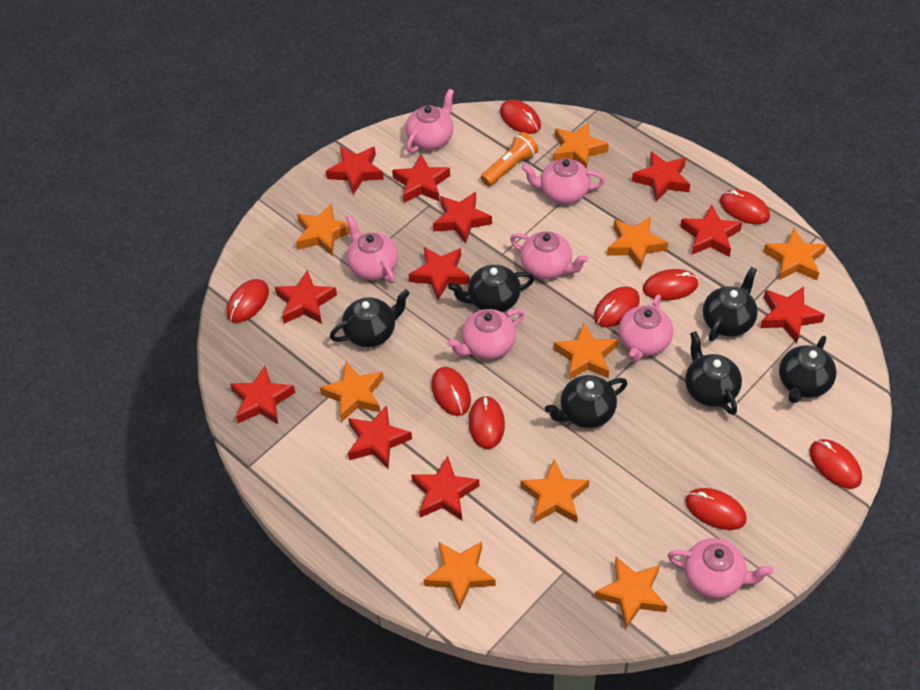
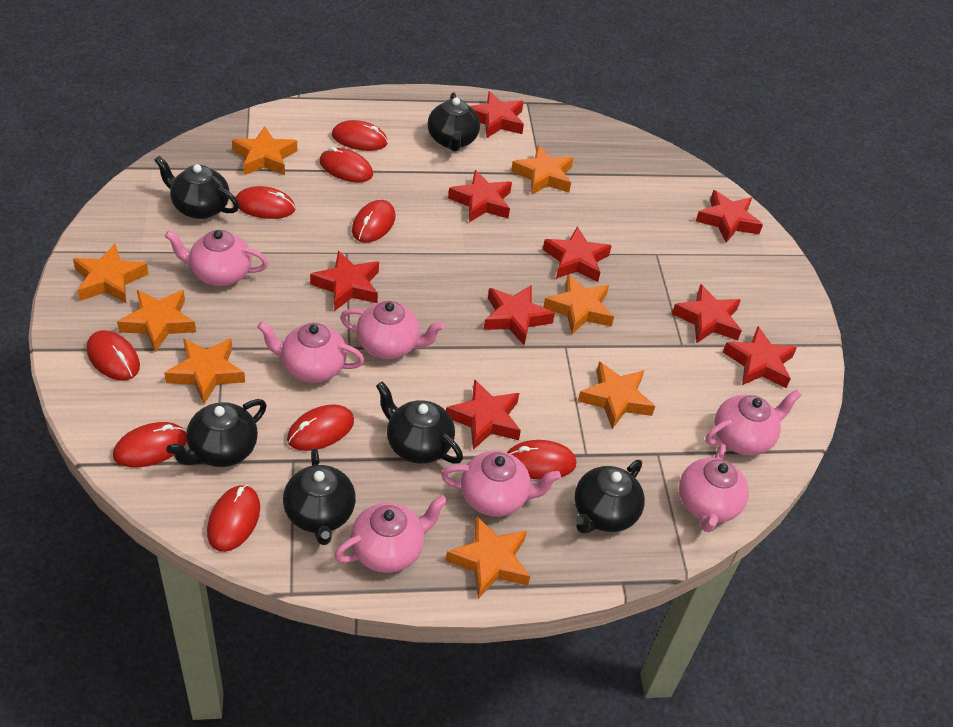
orange flashlight: [481,132,538,186] = 1 -> none = 0
orange star: [296,203,350,256] [319,362,384,422] [424,541,496,610] [520,459,589,523] [553,122,609,169] [554,323,618,380] [594,557,667,628] [607,217,668,270] [763,228,827,280] = 9 -> [73,244,149,304] [117,290,196,352] [164,338,245,404] [232,126,297,175] [446,516,530,599] [511,145,573,195] [543,274,614,334] [578,362,655,429] = 8
red star: [230,366,296,424] [275,270,337,324] [326,147,384,195] [348,406,412,469] [392,154,450,203] [408,247,470,300] [411,456,479,520] [433,192,492,244] [632,151,690,202] [680,205,742,257] [760,286,825,344] = 11 -> [310,251,379,311] [446,379,521,450] [448,170,512,222] [470,91,524,138] [483,285,555,345] [543,226,611,282] [672,284,742,343] [696,190,763,243] [723,326,797,388] = 9

